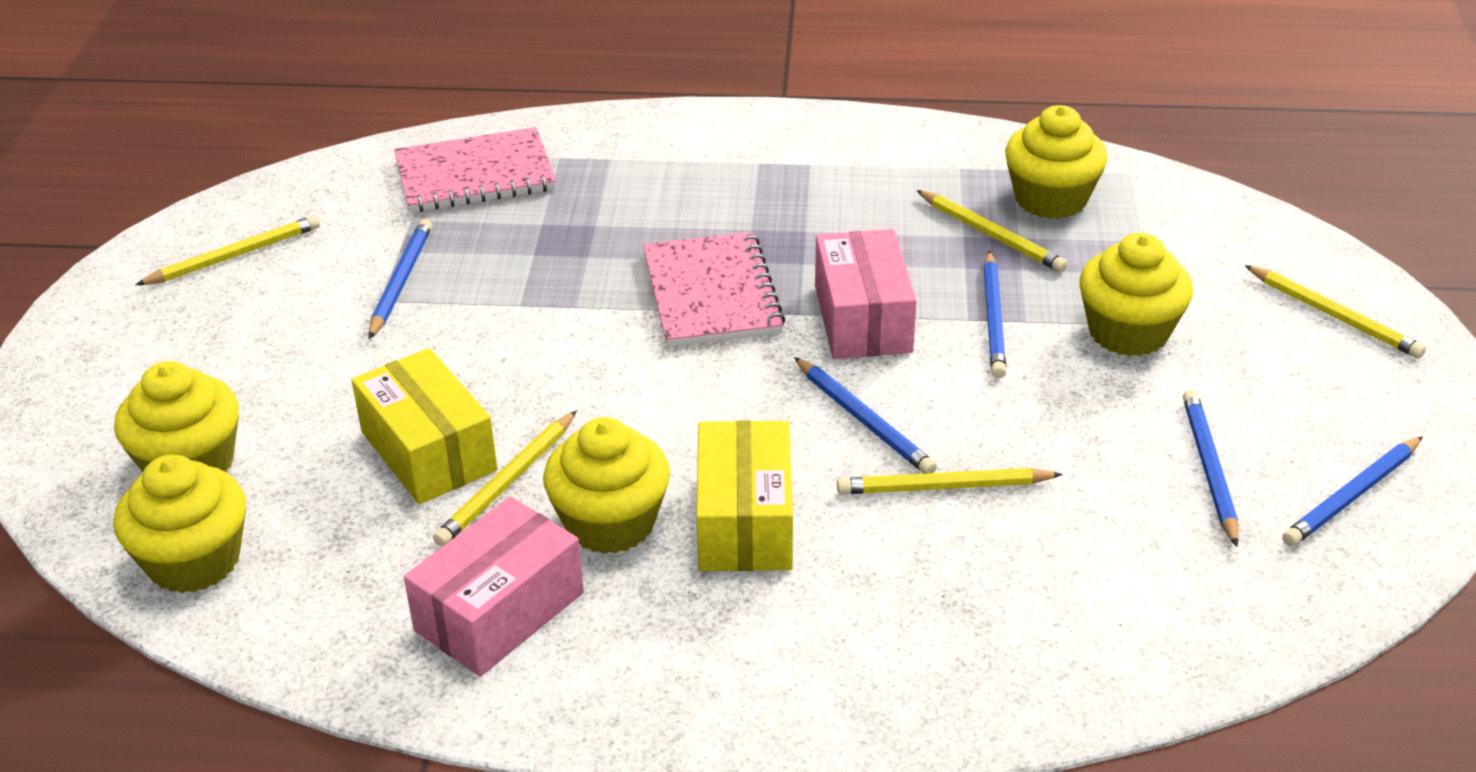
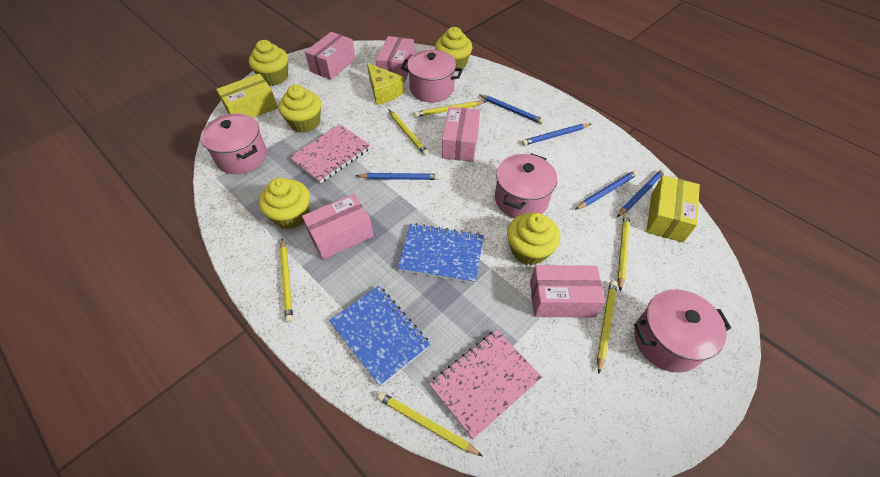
blue notebook: none = 0 -> [329,286,431,386] [398,223,484,283] = 2
pink box: [404,496,584,676] [815,229,917,359] = 2 -> [302,194,374,259] [305,32,356,80] [376,36,415,83] [442,107,480,162] [530,265,605,318] = 5
pink pot: none = 0 -> [201,113,267,174] [401,50,463,103] [495,153,557,218] [634,289,731,373] = 4
yellow cheese: none = 0 -> [367,63,405,105] = 1
yellow pencil: [136,215,320,285] [433,411,577,547] [837,468,1063,494] [916,190,1068,272] [1244,265,1426,358] = 5 -> [280,238,293,323] [377,392,483,456] [388,109,429,156] [414,101,485,117] [597,280,617,374] [617,214,630,291] = 6

